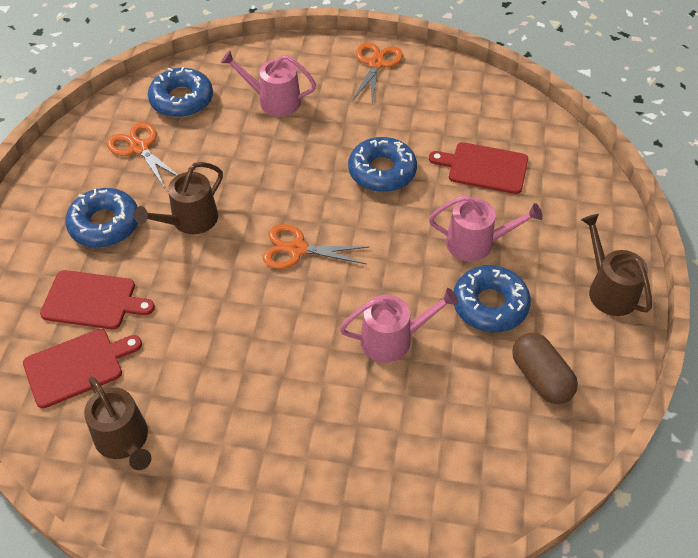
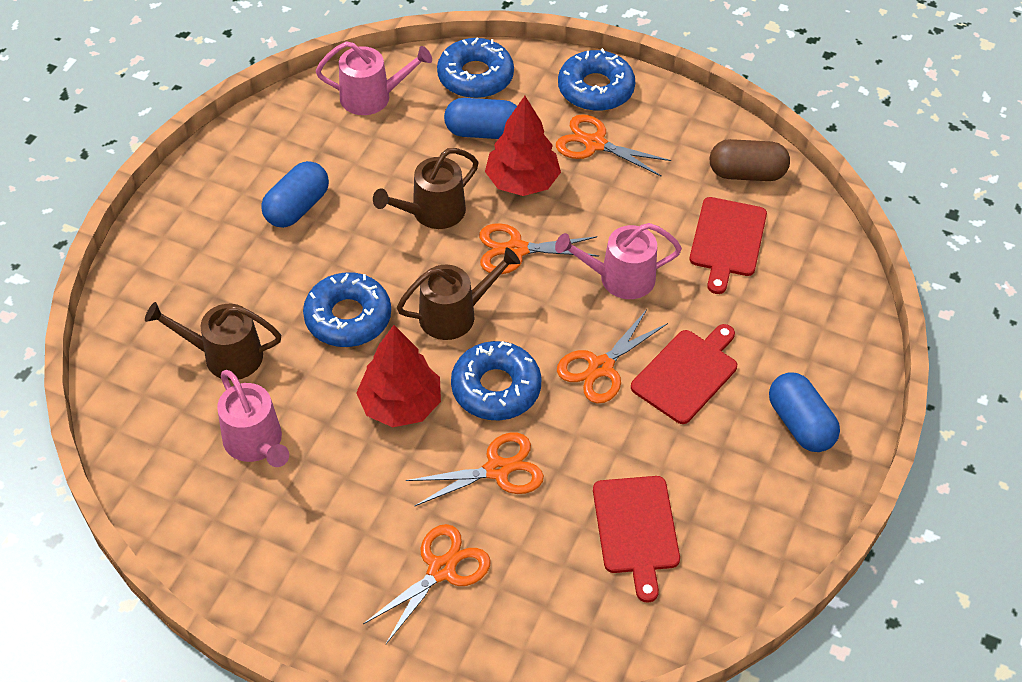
blue capsule: none = 0 -> [261,161,329,228] [444,98,517,139] [769,372,840,452] = 3
orange scissors: [107,122,178,188] [263,224,369,269] [353,43,403,104] = 3 -> [363,524,491,644] [406,433,544,507] [479,223,599,274] [556,114,671,177] [557,309,668,404] = 5
red tree: none = 0 -> [356,325,441,427] [485,96,561,196] = 2

